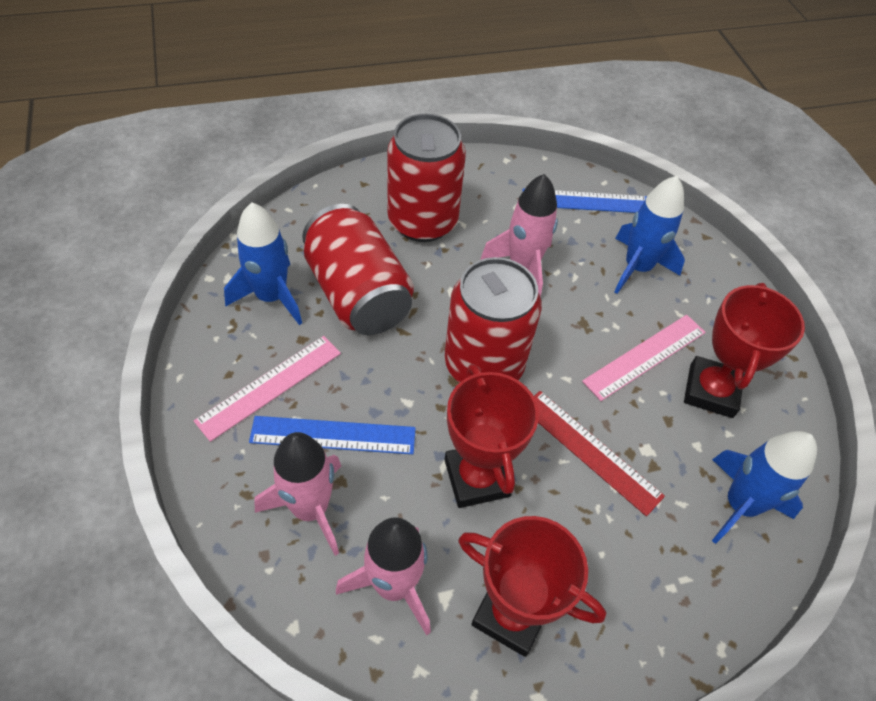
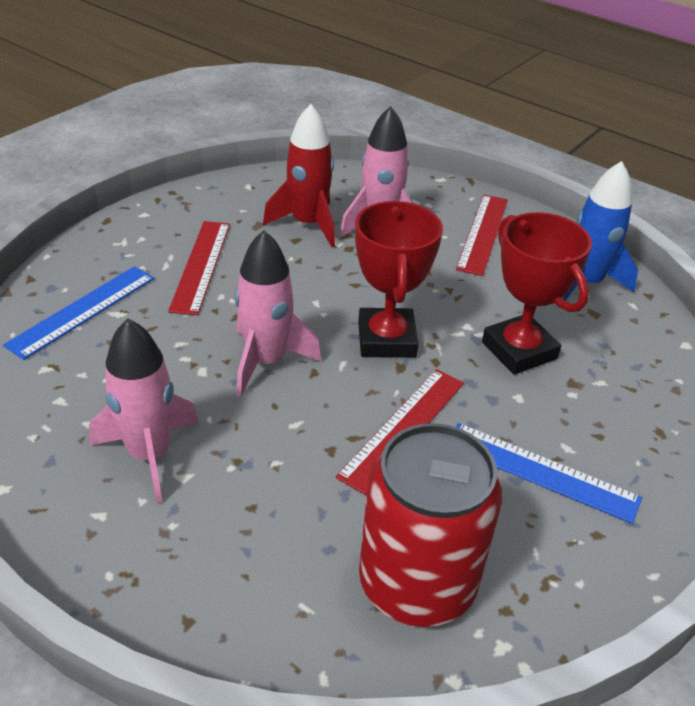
blue rocket: [224,203,302,325] [614,176,685,294] [712,431,817,544] = 3 -> [562,161,638,301] = 1
pink ruler: [194,336,341,442] [582,315,706,401] = 2 -> none = 0
red can: [302,204,414,335] [387,114,466,242] [444,257,542,383] = 3 -> [359,423,502,627] = 1
red rocket: none = 0 -> [263,104,335,247] = 1
red ruler: [534,391,665,516] = 1 -> [168,221,230,315] [336,369,464,495] [456,195,508,276] = 3
red trophy: [445,364,539,508] [458,516,606,657] [684,283,805,418] = 3 -> [355,201,443,358] [482,212,592,375] = 2

